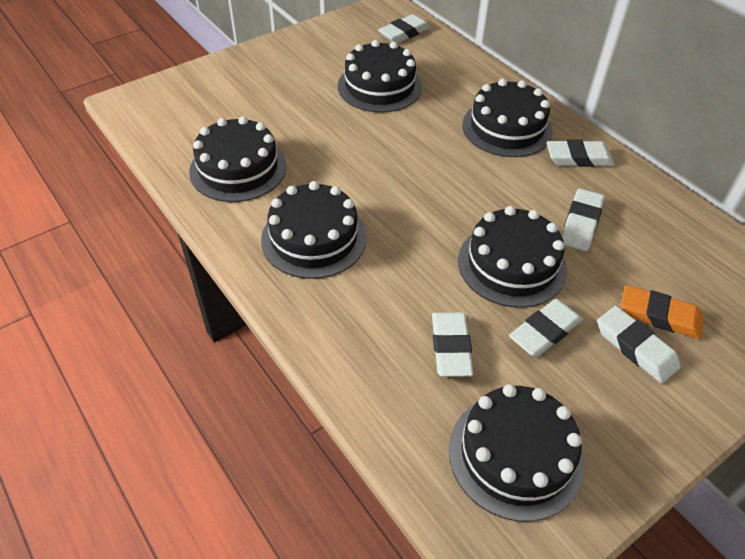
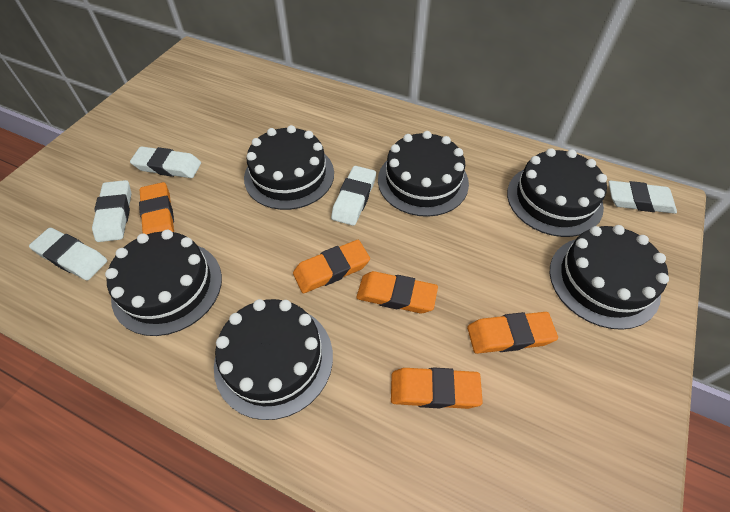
orange eraser: [621,285,704,339] = 1 -> [139,182,174,234] [293,240,370,293] [356,271,438,313] [391,367,483,409] [467,312,558,354] = 5
white eraser: [378,14,431,44] [432,312,474,377] [509,299,583,357] [547,140,615,167] [561,189,605,251] [597,306,681,383] = 6 -> [29,228,107,280] [92,180,131,242] [130,146,201,178] [331,166,376,226] [609,181,677,214] = 5

